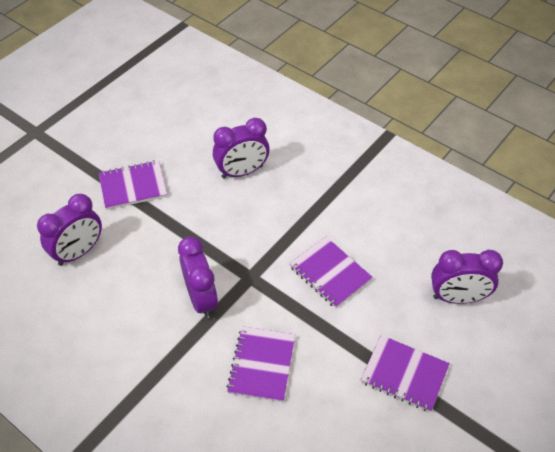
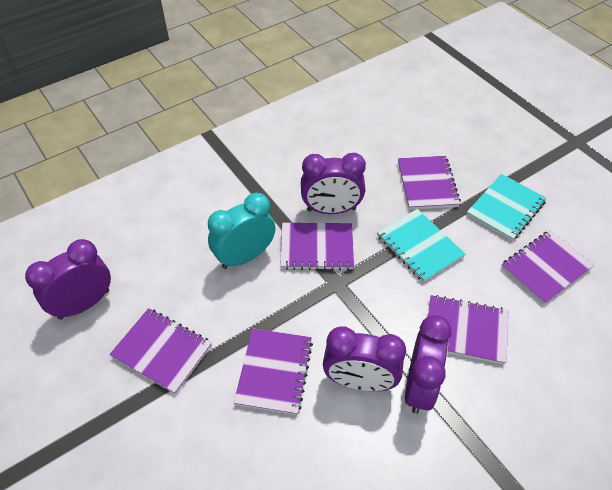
purple notebook: [99,160,167,210] [226,326,295,402] [289,237,373,308] [361,335,450,412] = 4 -> [109,308,212,394] [234,328,313,415] [280,223,354,270] [398,156,461,210] [428,295,508,365] [501,230,594,305] = 6
turquoise clock: none = 0 -> [208,193,276,269] = 1
turquoise notebook: none = 0 -> [377,209,465,283] [467,174,547,241] = 2

